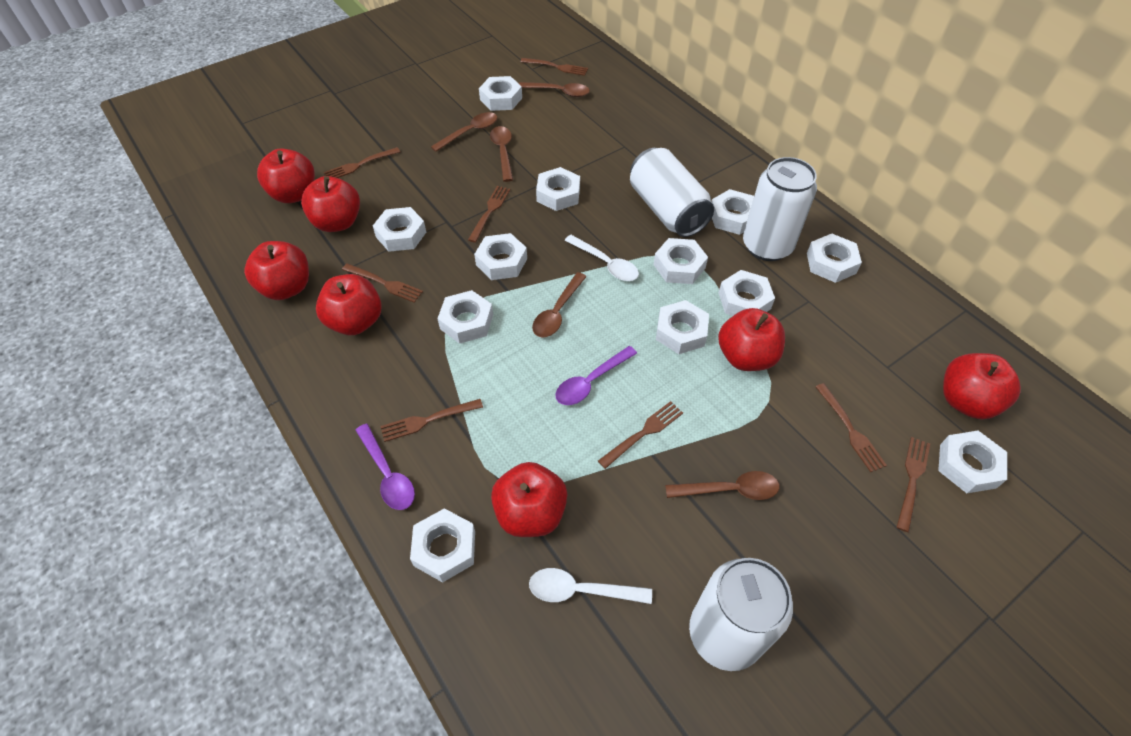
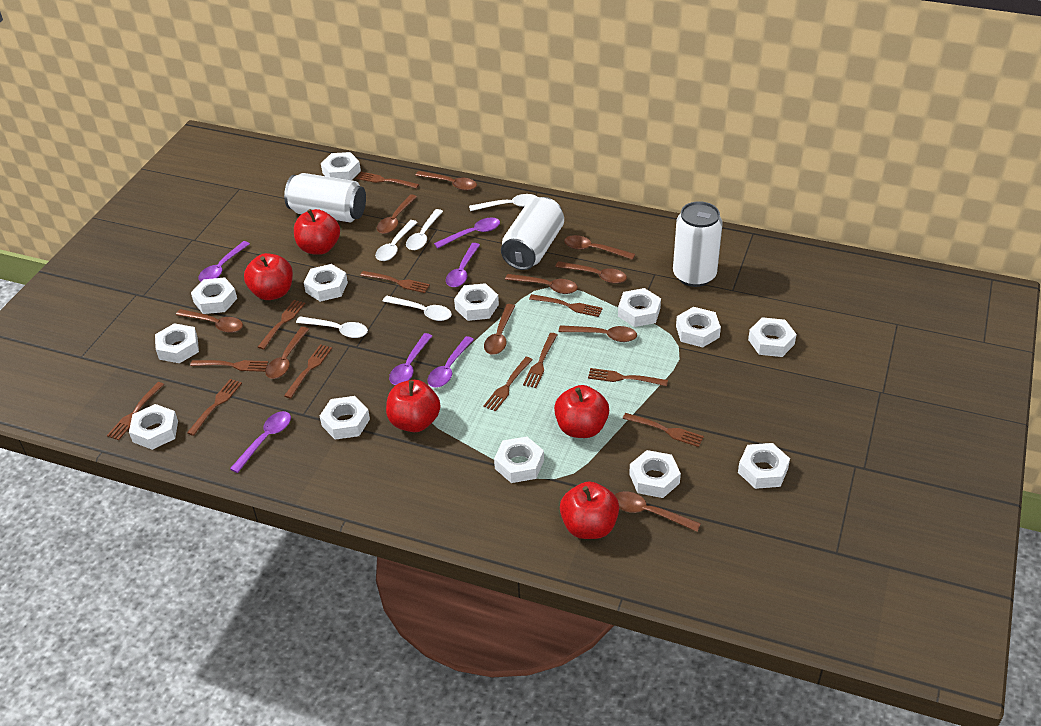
brown fork: [324,147,400,178] [342,263,423,303] [381,399,483,442] [468,186,510,243] [521,58,588,76] [598,401,683,469] [816,383,887,472] [896,437,930,532] = 8 -> [107,382,164,440] [187,379,242,436] [190,360,268,372] [258,300,305,349] [284,344,332,398] [356,172,419,189] [360,271,430,293] [483,357,533,412] [523,333,557,388] [529,294,603,317] [588,368,668,386] [623,413,704,447] = 12
brown spoon: [431,112,497,152] [490,126,513,182] [519,82,590,97] [532,272,587,338] [665,471,780,500] = 5 -> [176,309,243,333] [265,327,309,379] [377,194,417,234] [415,171,477,191] [484,304,515,355] [505,274,578,294] [555,261,627,284] [558,325,637,342] [564,235,635,260] [615,491,701,532] = 10
purple spoon: [355,424,415,510] [555,346,637,405] = 2 -> [198,241,250,282] [230,411,291,473] [389,333,432,385] [427,336,474,388] [434,217,500,248] [446,243,480,287] = 6
red apple: [244,241,309,300] [257,148,315,203] [301,176,360,232] [316,274,382,335] [491,462,567,537] [718,308,785,371] [943,353,1021,419] = 7 -> [244,253,293,300] [294,209,340,255] [386,380,440,432] [554,385,609,438] [560,481,619,539] = 5
white nut: [373,207,426,252] [410,508,475,583] [437,290,493,344] [474,233,527,280] [479,76,522,111] [536,167,580,211] [653,238,708,284] [656,300,709,354] [711,189,754,235] [719,270,775,316] [807,234,862,283] [938,431,1007,493] = 12 -> [129,404,178,450] [155,323,199,363] [191,277,237,314] [304,264,348,302] [320,396,370,440] [321,152,361,180] [454,283,499,321] [494,436,544,483] [618,288,661,327] [629,450,681,498] [676,307,721,347] [738,443,790,489] [748,317,797,357] = 13
white spoon: [529,568,652,604] [564,235,639,281] = 2 -> [296,317,368,338] [375,220,418,261] [383,296,452,321] [406,209,443,250] [469,194,537,211] = 5

